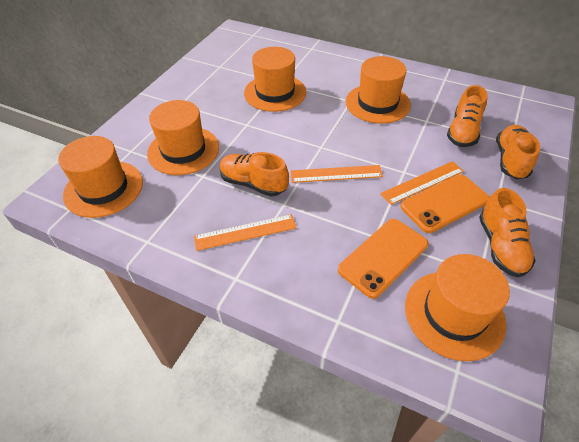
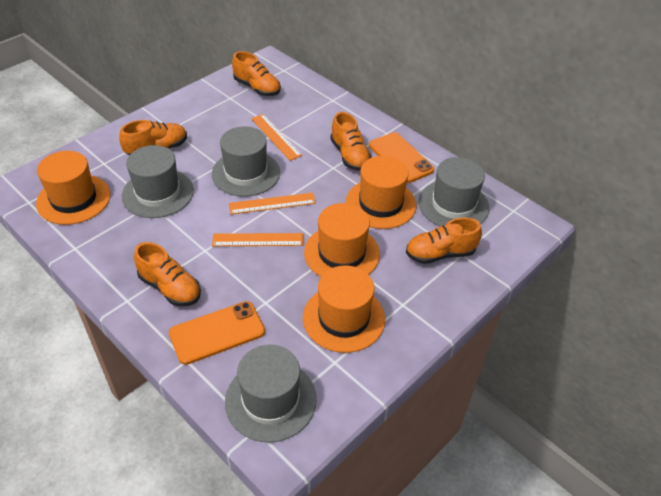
grey hat: none = 0 -> [122,145,194,218] [212,126,280,197] [225,345,317,443] [419,157,489,226] = 4
orange hat: [58,136,143,218] [147,100,219,175] [244,47,306,112] [346,56,411,124] [405,254,510,361] = 5 -> [36,151,110,225] [303,265,385,353] [304,203,380,277] [346,156,416,229] = 4
orange shoe: [220,152,289,196] [447,85,488,147] [479,188,536,277] [496,125,540,179] = 4 -> [119,120,187,155] [134,242,201,306] [232,51,281,96] [330,112,372,171] [406,217,482,264] = 5

